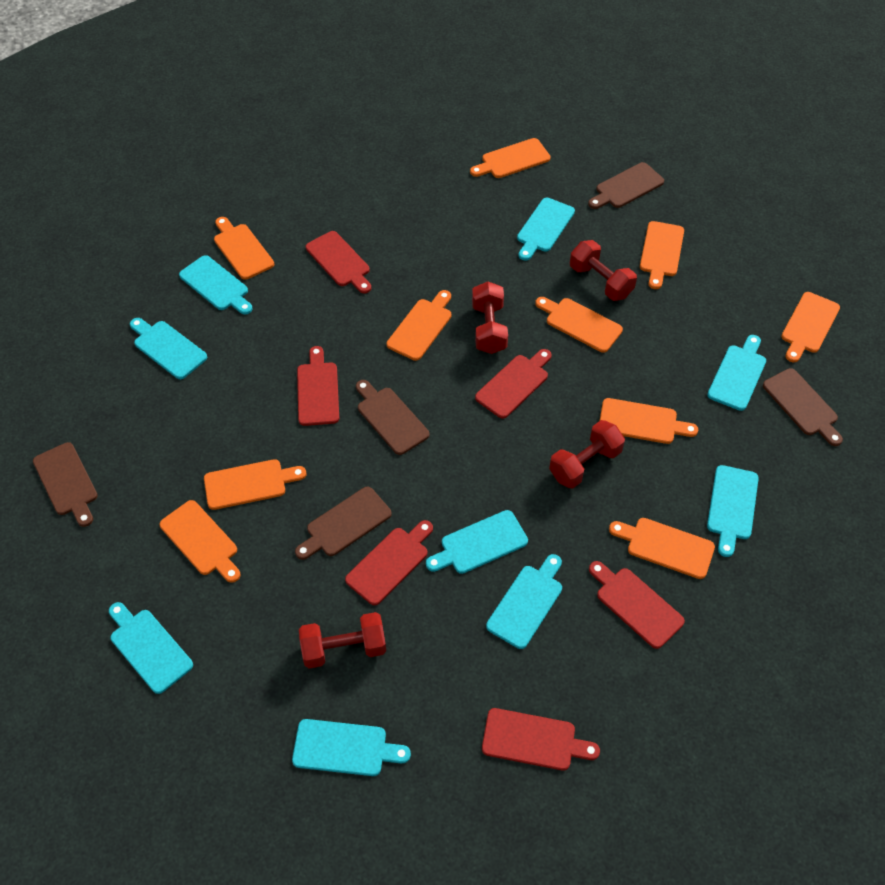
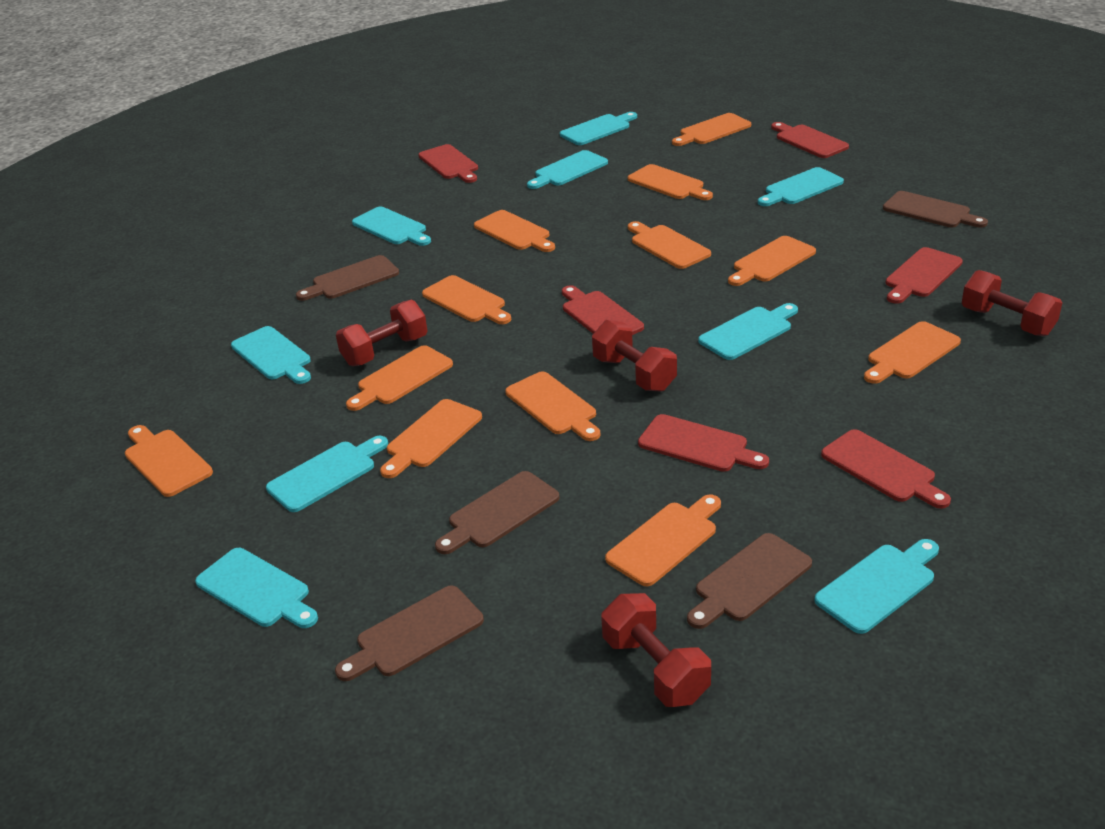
orange cutting board: [159,500,241,583] [204,459,306,510] [214,217,274,280] [387,290,451,361] [470,138,551,178] [535,297,623,353] [600,398,698,444] [609,518,715,579] [640,221,684,289] [781,292,840,362] = 10 -> [125,425,213,497] [346,345,453,411] [380,399,482,478] [422,275,511,324] [474,210,555,252] [505,371,601,441] [605,494,721,586] [628,164,713,200] [628,221,711,269] [672,113,751,146] [728,236,816,286] [864,321,961,384] = 12

